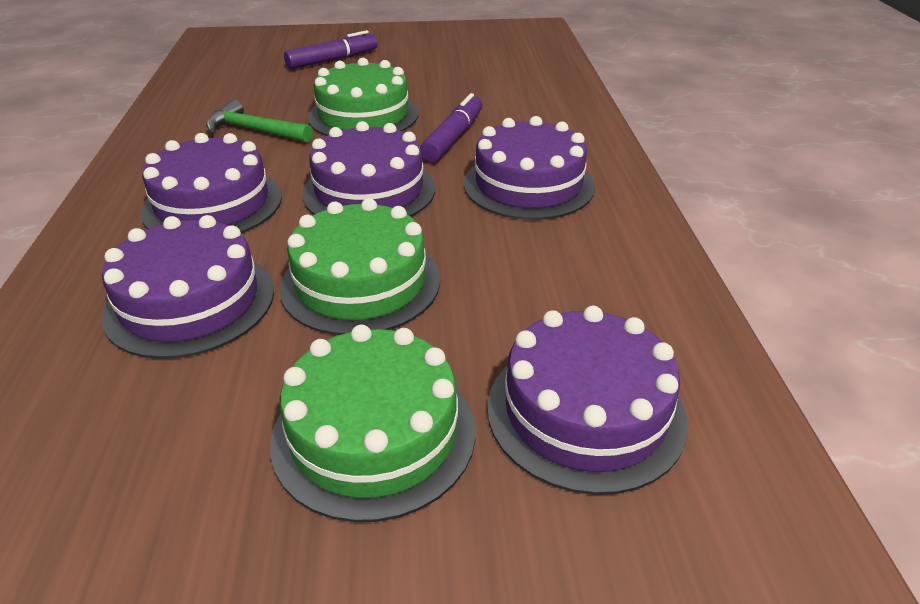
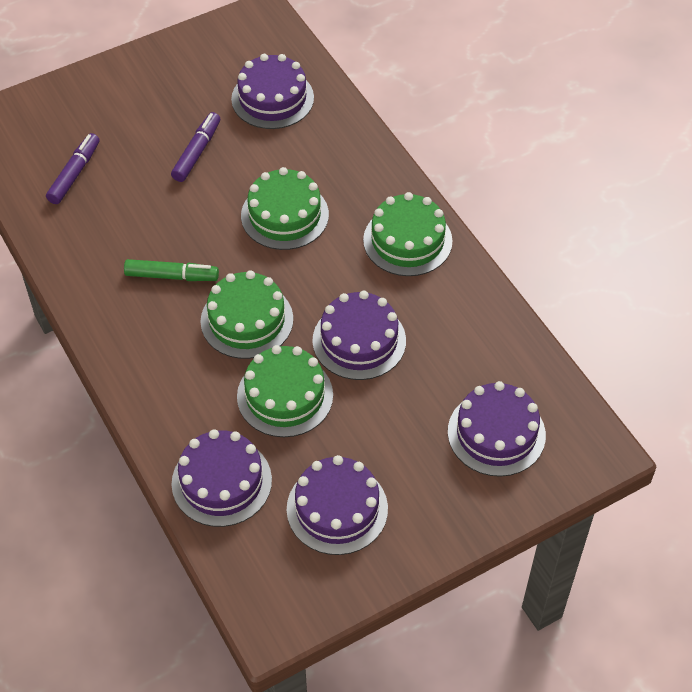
green cake: [270,325,476,522] [280,198,440,335] [308,58,418,136] = 3 -> [201,270,293,359] [237,345,333,437] [241,167,329,250] [363,192,453,276] = 4
green hammer: [206,100,313,143] = 1 -> none = 0
green marker: none = 0 -> [124,259,219,281] = 1

